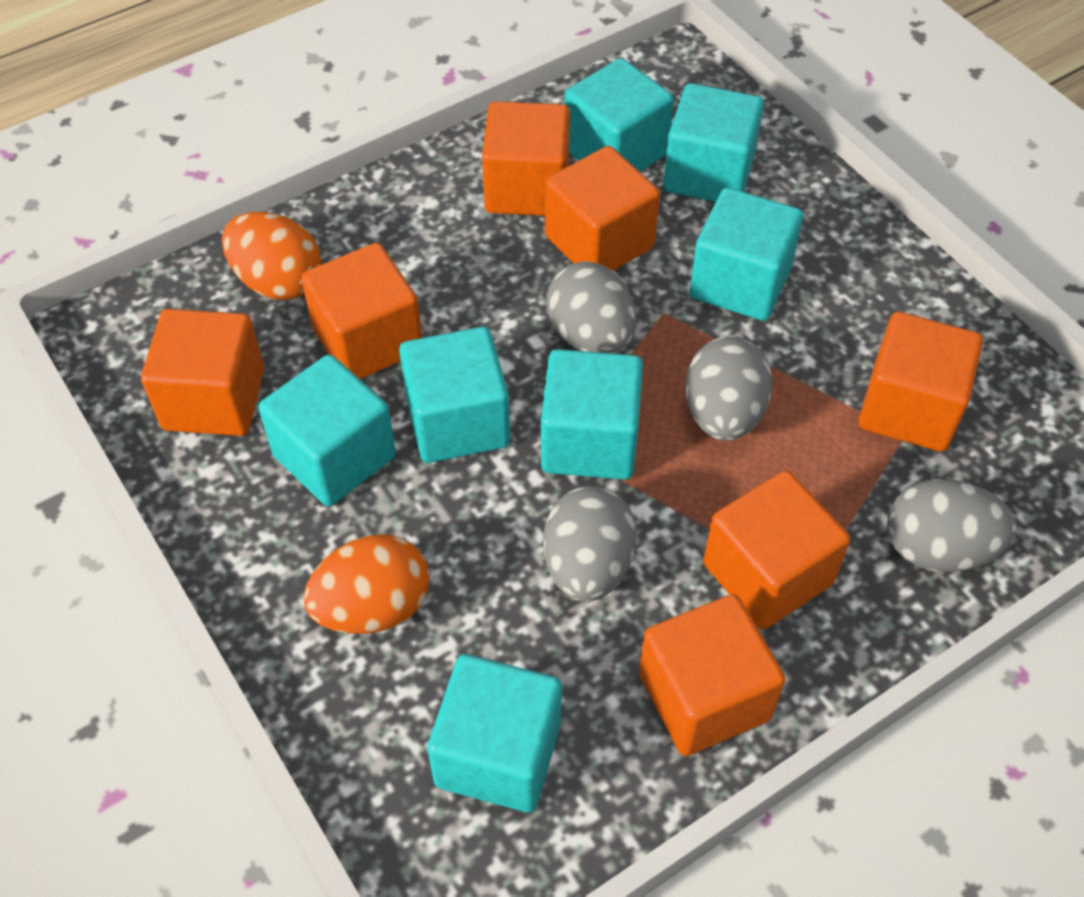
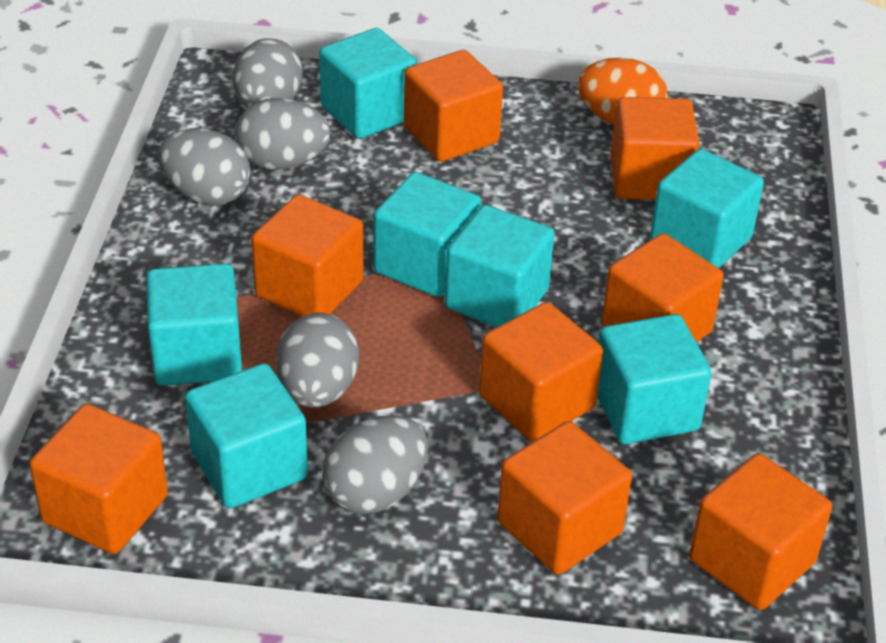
grey egg: [543,486,637,602] [547,261,636,354] [685,337,773,441] [887,479,1017,572] = 4 -> [158,128,250,206] [233,39,303,108] [235,98,331,170] [276,313,359,408] [322,415,428,514] = 5
orange cube: [141,309,265,436] [301,243,422,379] [482,101,570,216] [545,146,660,271] [639,594,786,756] [703,470,850,630] [859,312,983,452] = 7 -> [30,404,168,554] [251,194,363,316] [404,50,503,162] [479,302,603,442] [497,421,632,575] [602,233,724,342] [610,97,699,200] [689,453,832,610] = 8
orange egg: [222,212,321,300] [303,534,429,634] = 2 -> [578,58,668,125] = 1

